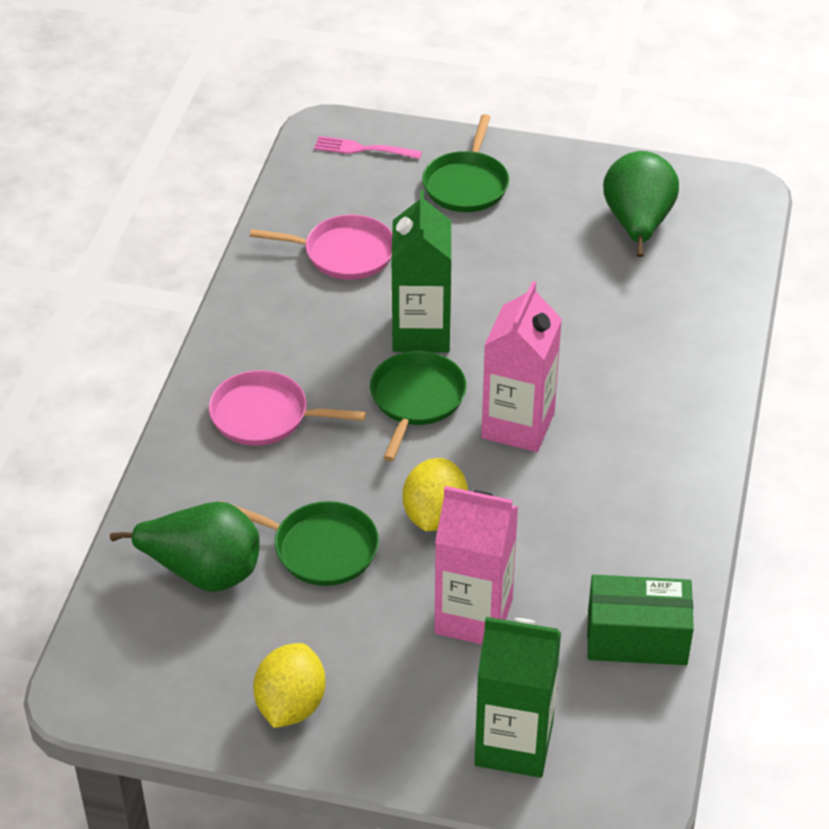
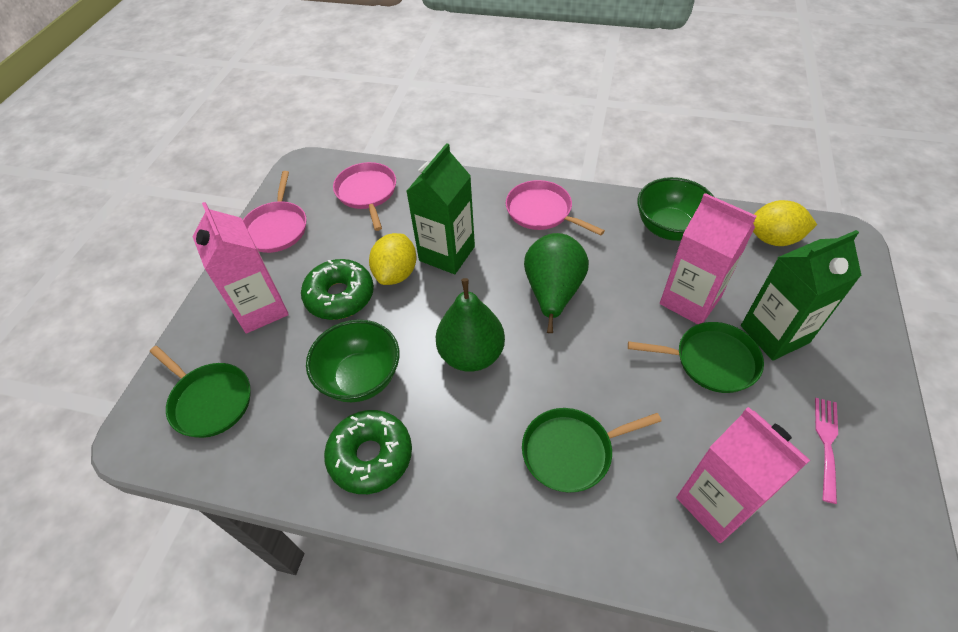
green bowl: none = 0 -> [306,319,399,402] [637,177,714,241] = 2
green box: [587,575,694,665] = 1 -> none = 0
green donut: none = 0 -> [301,259,374,320] [324,410,412,494] = 2
pink carton: [435,486,518,644] [481,281,562,452] = 2 -> [193,202,289,334] [660,193,757,324] [676,407,810,543] = 3
pink pan: [209,370,366,446] [250,215,392,280] = 2 -> [243,171,307,253] [333,162,396,231] [506,180,605,236] = 3

